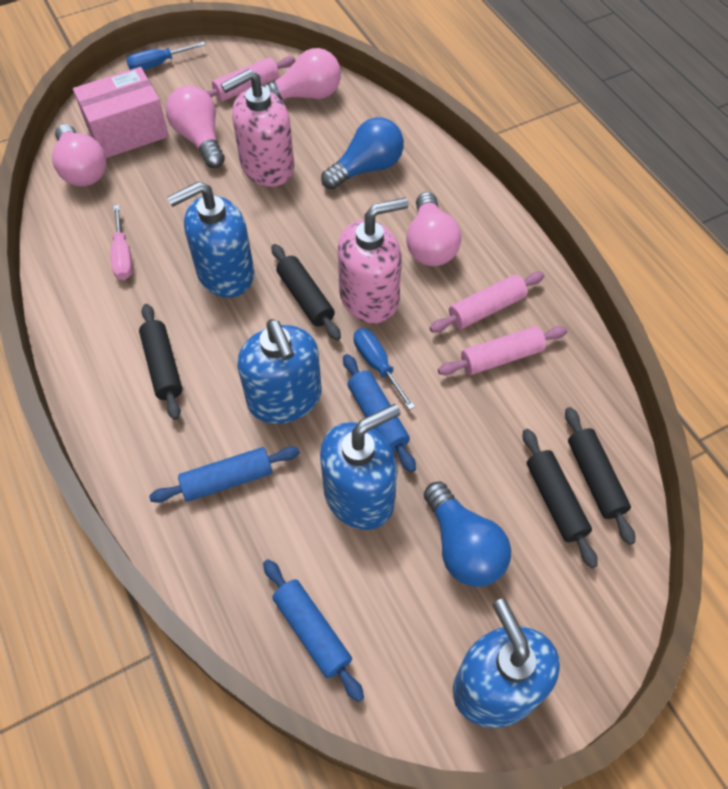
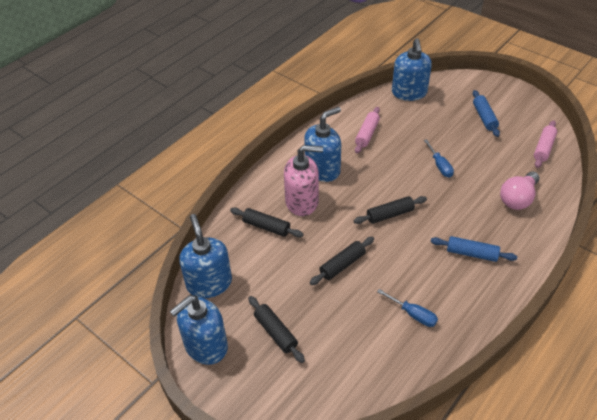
blue light bulb: [321,117,404,190] [424,482,511,587] = 2 -> none = 0
blue rolling pin: [149,446,300,503] [263,559,364,702] [343,354,416,473] = 3 -> [431,236,517,262] [473,90,500,137] = 2
pink box: [73,67,169,158] = 1 -> none = 0
pink light bulb: [52,124,106,186] [166,85,225,168] [263,48,341,100] [406,192,461,266] = 4 -> [500,172,539,210] = 1
pink rolling pin: [205,56,295,101] [430,272,545,333] [438,326,567,375] = 3 -> [355,107,380,153] [534,120,557,168] = 2
pink screwdriver: [110,205,133,280] = 1 -> none = 0
pink soap dispenser: [221,69,294,187] [338,198,408,323] = 2 -> [284,145,323,216] = 1

